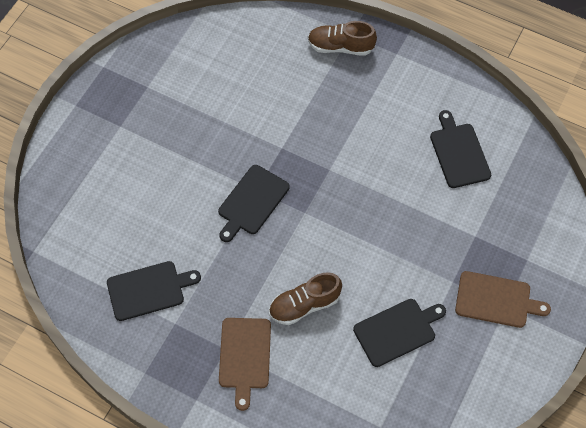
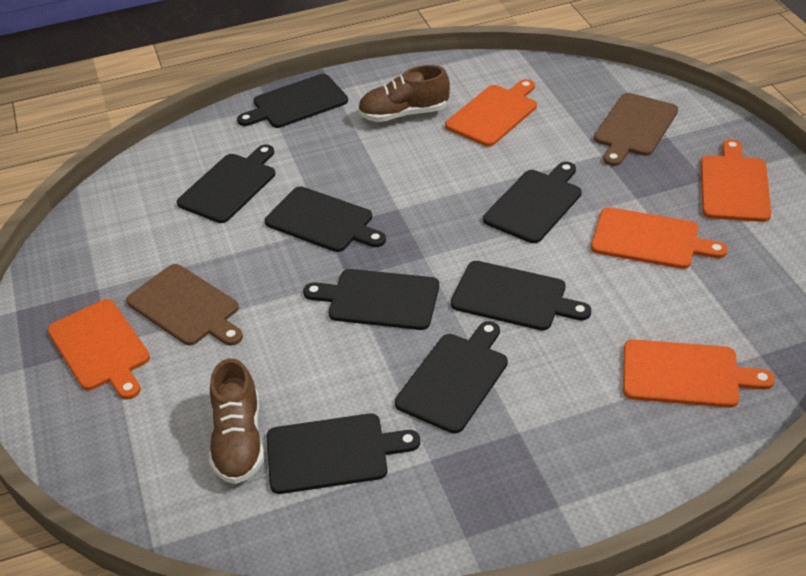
black cutting board: [107,261,201,321] [218,165,290,242] [353,299,446,367] [430,110,491,188] = 4 -> [177,144,275,223] [237,74,348,128] [265,186,386,252] [267,413,420,494] [303,269,439,330] [395,321,508,434] [451,261,591,331] [483,162,582,243] = 8
orange cutting board: none = 0 -> [47,299,150,400] [445,79,537,146] [591,207,728,269] [623,339,775,408] [701,139,771,222] = 5

